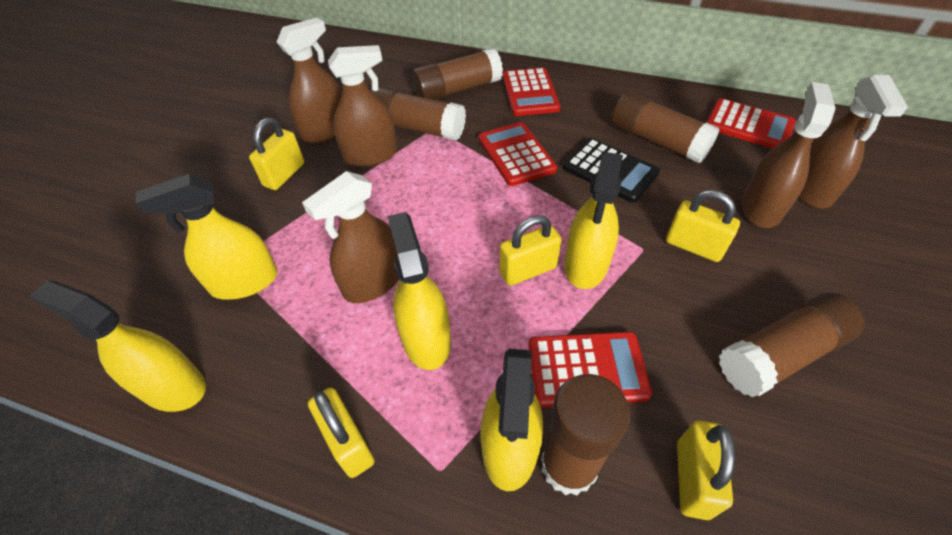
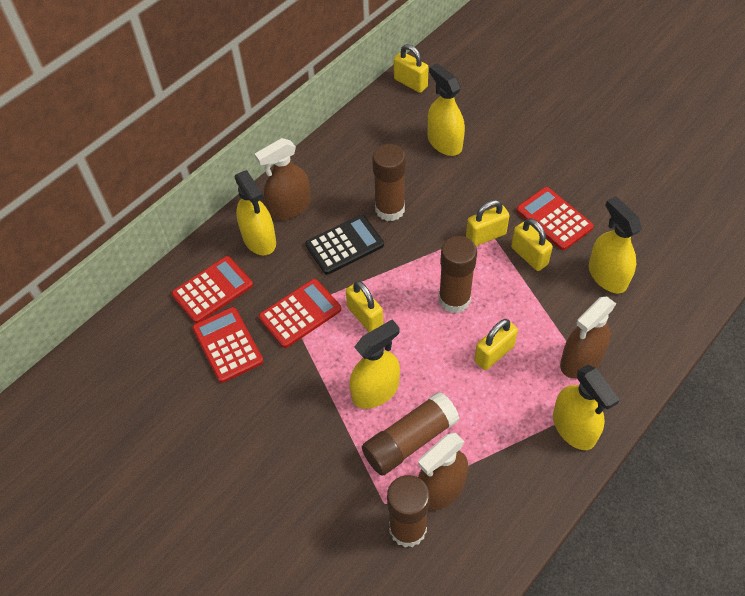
brown glue stick: [371,87,466,141] [411,48,503,100] [541,374,630,496] [611,91,720,164] [719,293,865,397] = 5 -> [362,392,459,476] [372,144,406,221] [387,475,430,548] [439,236,477,313] = 4
brown spray bottle: [277,18,342,143] [302,171,399,303] [328,45,397,167] [742,82,836,228] [798,75,908,209] = 5 -> [255,138,311,220] [418,433,468,510] [560,297,616,378] = 3

